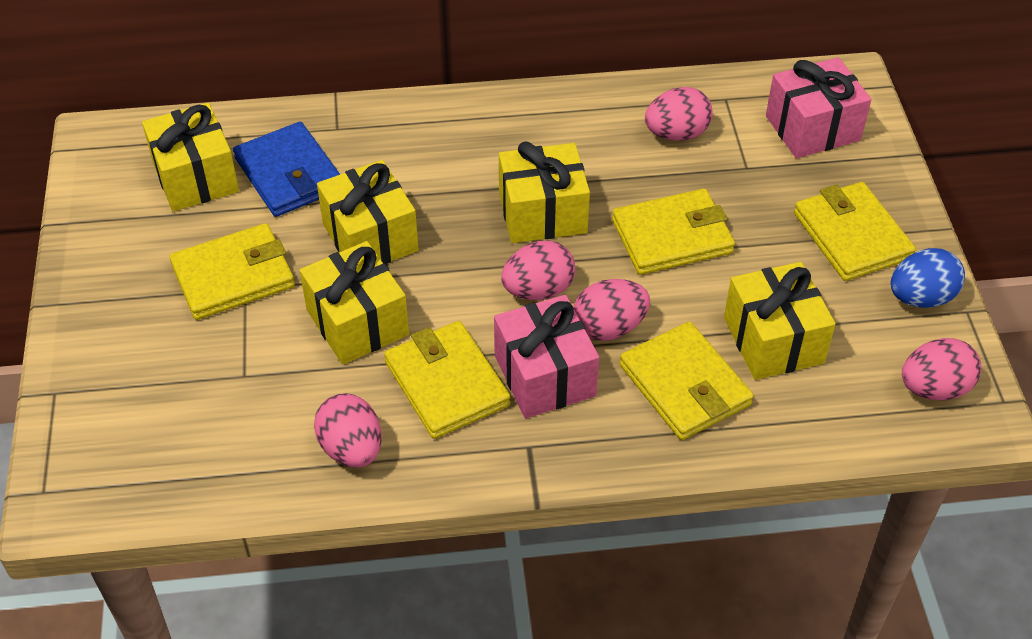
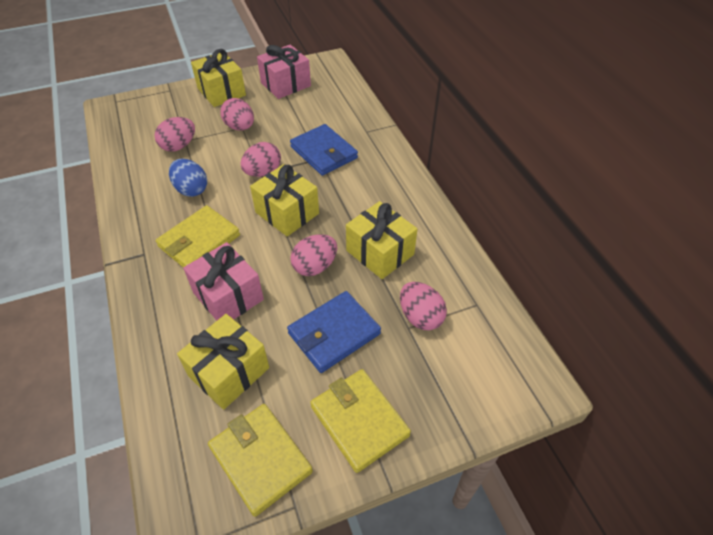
blue wallet: [233,122,340,217] = 1 -> [287,291,381,373] [290,124,358,176] = 2
yellow gift: [142,103,239,212] [300,241,409,365] [317,160,419,264] [499,141,590,243] [724,262,836,380] = 5 -> [177,314,269,410] [191,49,246,107] [250,164,319,236] [346,201,418,279] = 4
yellow wallet: [170,223,295,320] [384,321,511,439] [612,189,735,275] [619,321,754,440] [794,182,916,281] = 5 -> [156,205,240,267] [208,404,313,517] [310,369,411,473] = 3

